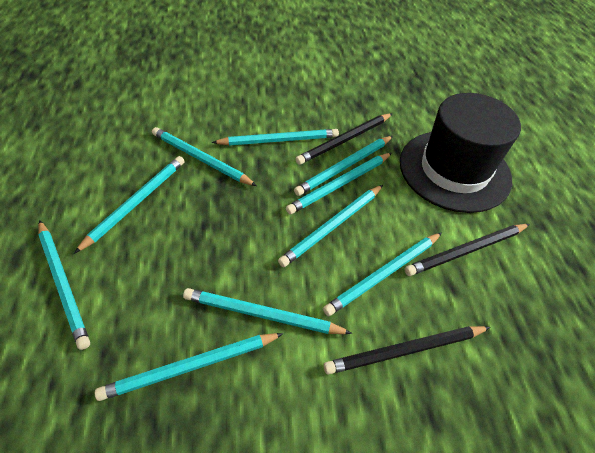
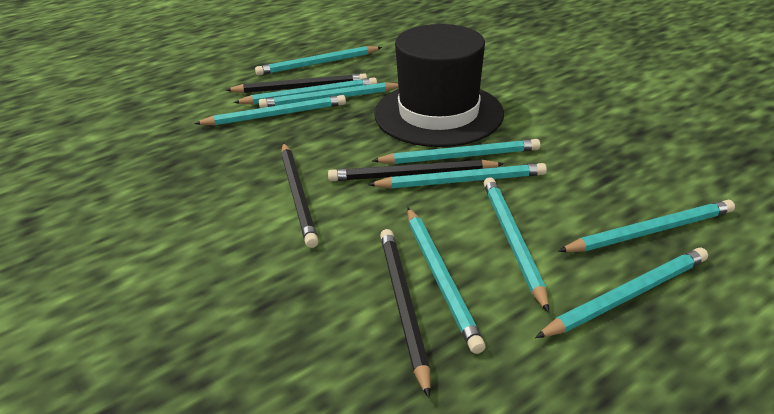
black pencil: [296,113,393,165] [324,326,491,375] [404,224,530,276] = 3 -> [226,73,367,93] [281,143,318,248] [328,160,504,181] [380,229,431,398] = 4

